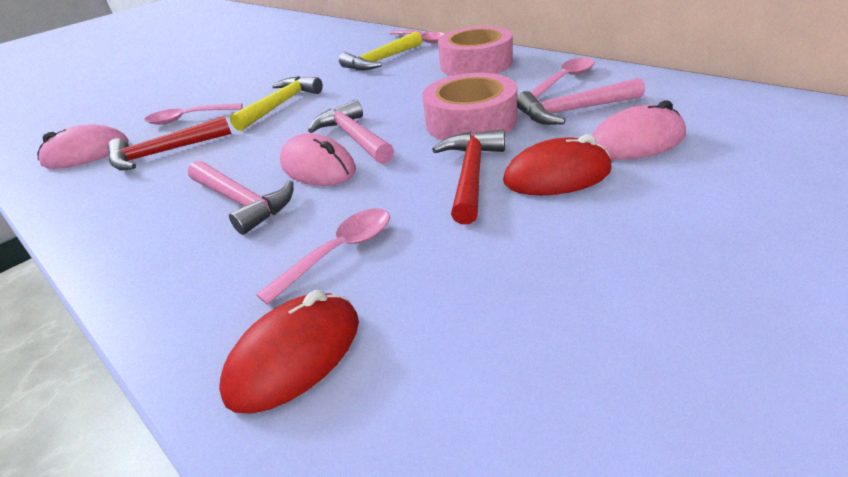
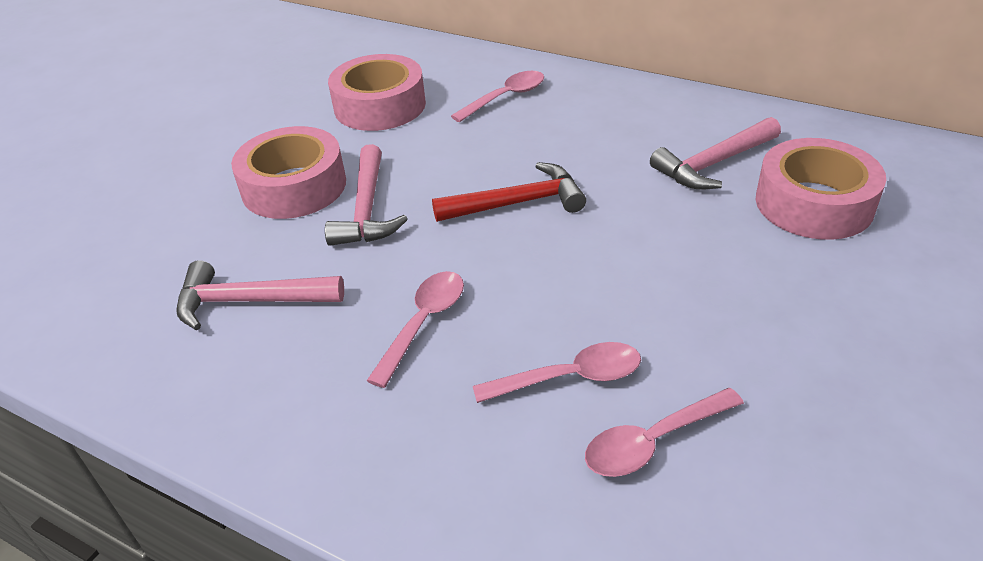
pink mouse: [37,124,129,169] [280,133,356,186] [592,100,686,160] = 3 -> none = 0
pink tape: [423,73,517,141] [438,26,513,76] = 2 -> [231,126,346,219] [328,54,426,131] [756,138,886,240] = 3
red hammer: [108,116,231,171] [432,130,505,224] = 2 -> [432,162,586,222] = 1
red mouse: [219,290,359,413] [503,134,612,195] = 2 -> none = 0
yellow hammer: [230,76,323,131] [339,31,422,71] = 2 -> none = 0

